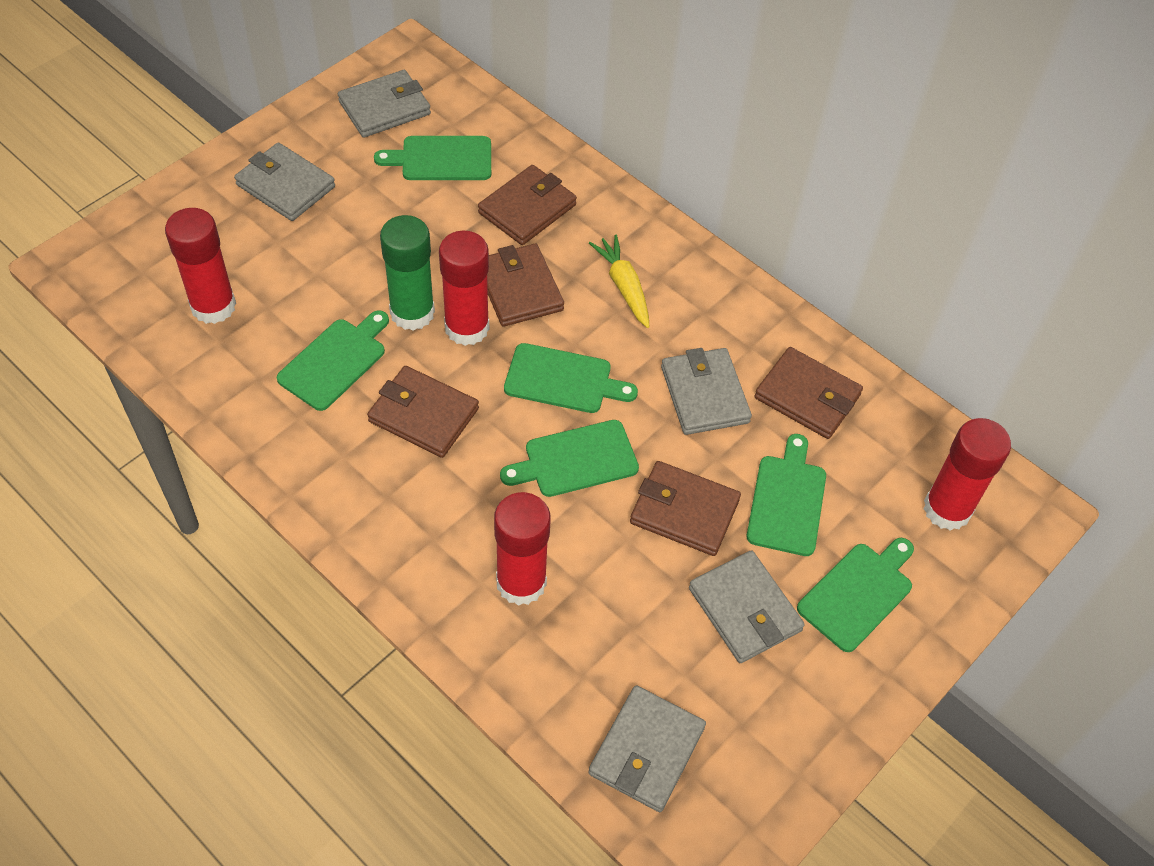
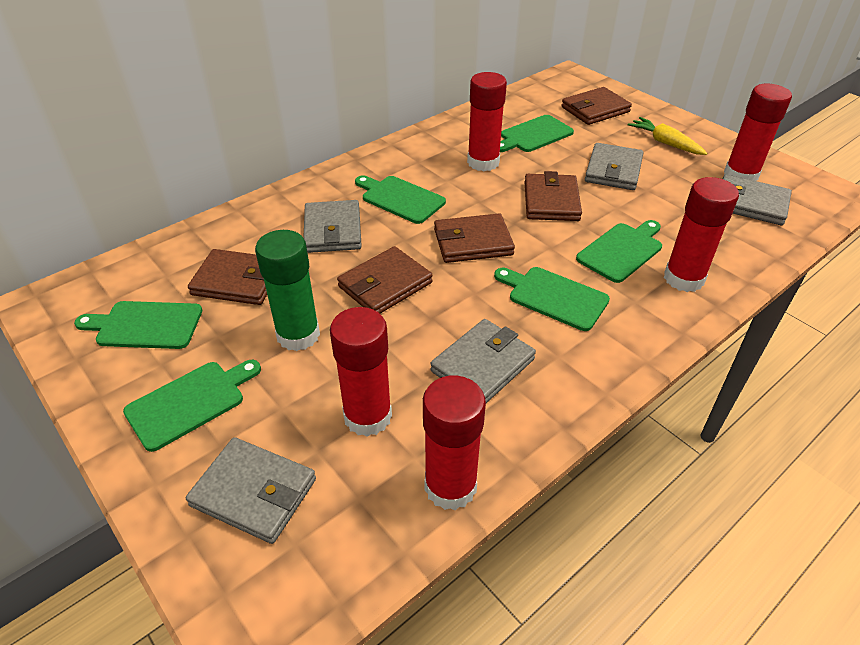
red glue stick: [165,208,236,324] [439,231,489,346] [494,492,551,606] [923,418,1011,531] = 4 -> [330,307,392,437] [423,375,486,510] [467,72,507,171] [664,177,739,292] [724,84,792,181] = 5

